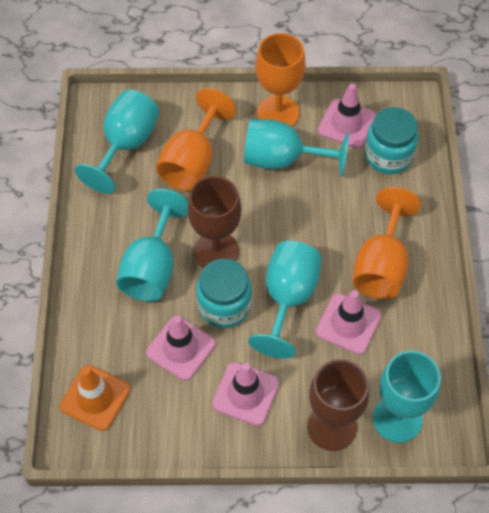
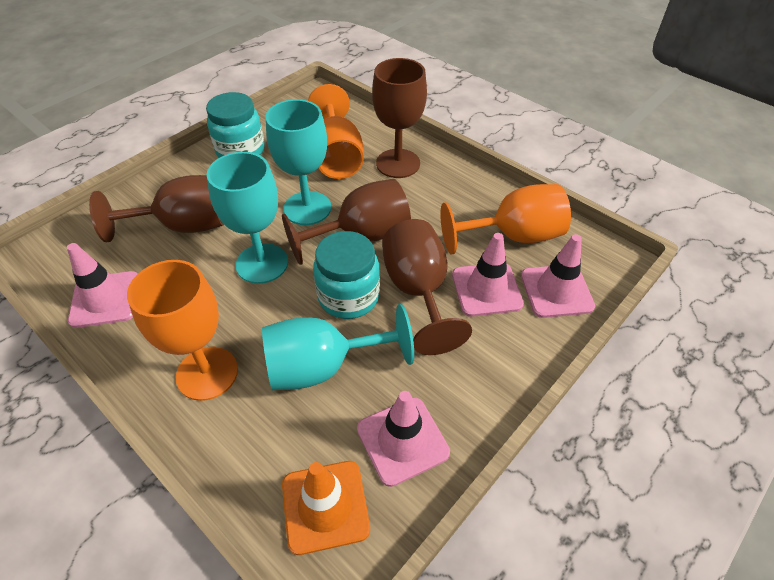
brown goblet: [187,176,241,268] [307,359,369,451] = 2 -> [89,175,224,242] [282,179,411,265] [372,58,427,178] [382,219,472,355] = 4
turquoise goblet: [75,89,160,194] [116,189,188,302] [244,119,349,177] [248,241,322,358] [373,351,441,443] = 5 -> [207,152,288,284] [262,304,414,390] [266,99,331,225] = 3

